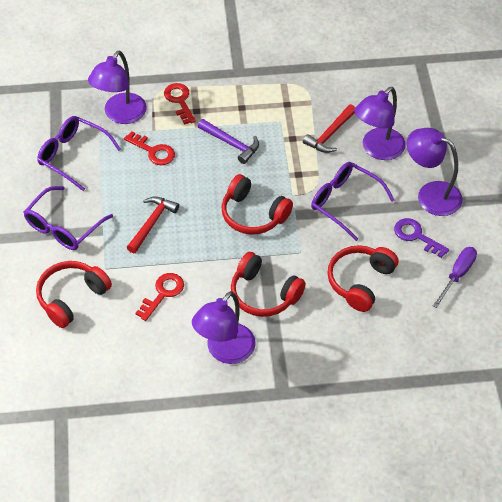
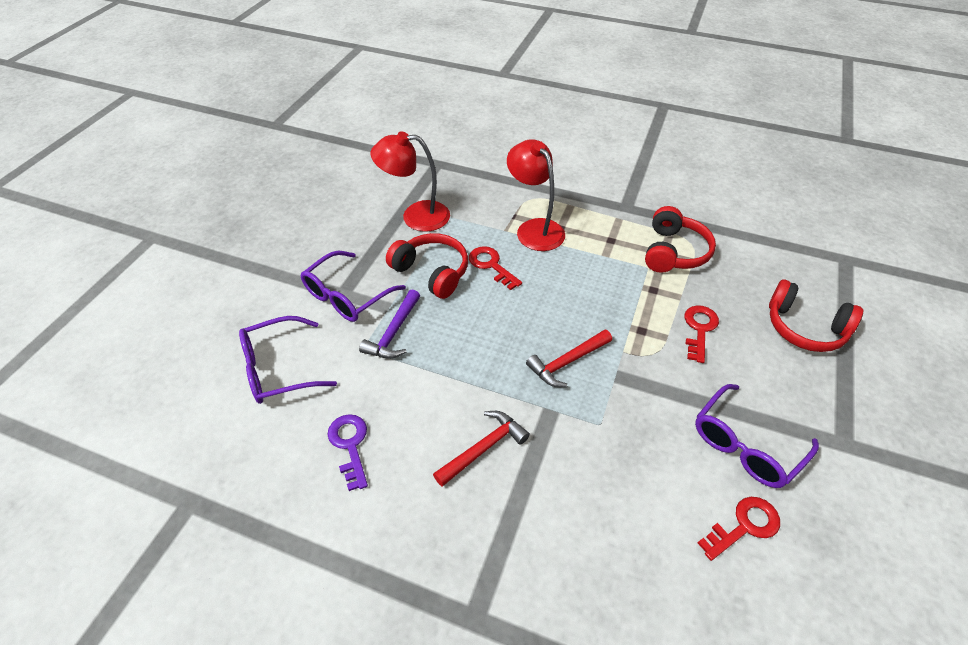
purple lamp: [88,51,147,124] [192,291,256,364] [354,87,405,160] [407,128,463,216] = 4 -> none = 0
purple screwdriver: [433,247,477,308] = 1 -> none = 0
red headphones: [36,261,112,328] [221,174,293,235] [231,252,306,317] [327,245,398,312] = 4 -> [386,233,468,299] [645,206,716,273] [769,280,863,352] = 3
red lamp: none = 0 -> [370,131,450,232] [507,139,565,251] = 2

